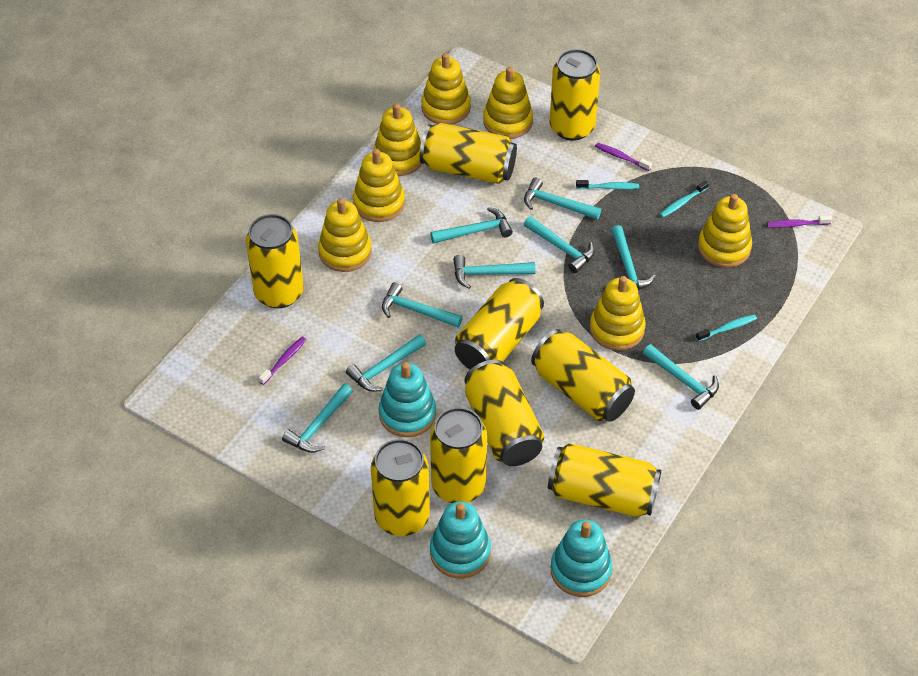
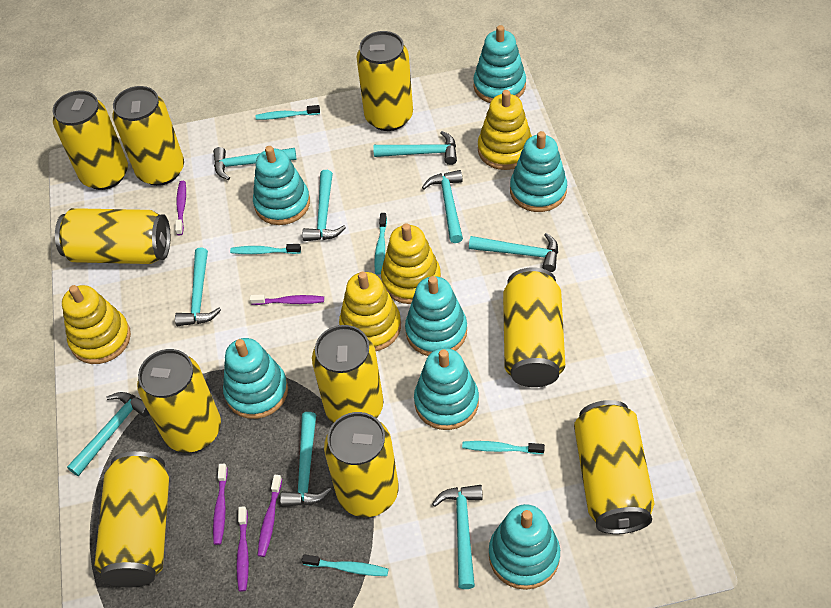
purple toothbrush: [259,337,307,385] [595,143,652,171] [767,215,832,228] = 3 -> [175,181,186,235] [213,464,228,545] [236,506,249,591] [250,295,324,305] [257,475,282,557] = 5
turquoise stacking toy: [379,362,436,437] [430,501,491,579] [551,519,613,597] = 3 -> [223,338,288,419] [253,146,310,225] [405,276,467,356] [414,348,479,430] [473,25,526,103] [489,504,560,590] [510,131,567,212] = 7
turquoise toothbrush: [576,180,639,190] [660,180,709,218] [696,314,757,342] = 3 -> [230,244,301,254] [256,105,320,120] [302,554,388,576] [374,213,387,275] [462,441,545,454] = 5
yellow can: [246,214,304,308] [371,439,430,536] [420,123,517,184] [430,407,487,503] [455,278,544,370] [465,360,544,466] [531,329,635,422] [548,443,661,517] [550,49,600,141] = 9 -> [53,91,128,190] [55,208,170,264] [94,451,169,587] [112,86,184,186] [137,349,221,453] [312,325,384,423] [324,412,399,517] [357,31,413,131] [503,267,565,387] [574,400,655,534] = 10
yellow stacking toy: [318,198,372,272] [353,149,405,222] [373,103,422,176] [421,53,471,125] [483,67,533,139] [590,276,646,351] [698,194,752,268] = 7 -> [62,285,131,364] [339,272,401,351] [381,223,441,304] [478,90,532,170] = 4

